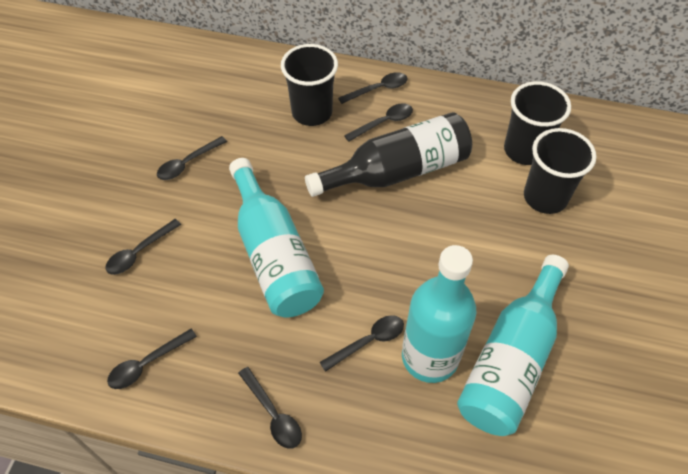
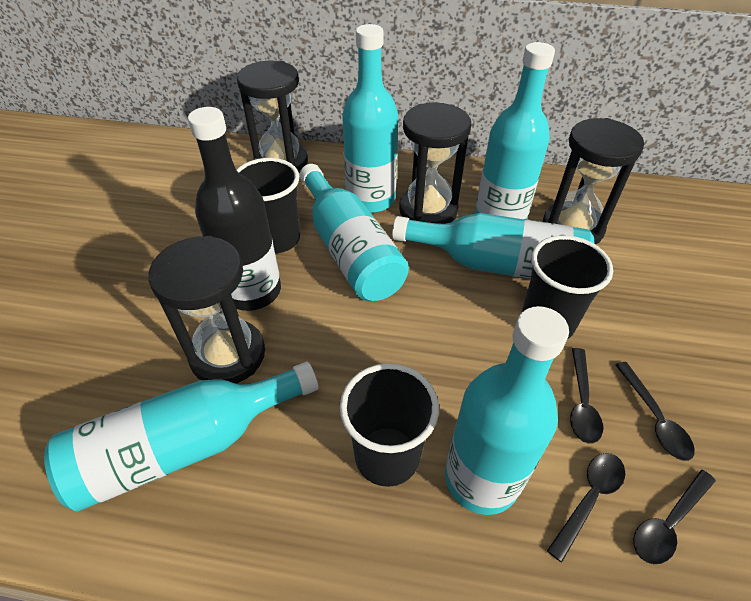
black hourglass: none = 0 -> [148,236,265,384] [237,61,308,173] [399,103,471,224] [543,118,644,245] = 4
black spoon: [106,219,181,275] [107,329,197,389] [157,136,227,180] [238,367,302,449] [320,315,404,372] [338,72,408,104] [344,103,413,142] = 7 -> [547,453,625,562] [570,348,603,444] [616,362,695,461] [633,470,716,564] = 4
turquoise bottle: [229,158,324,317] [402,245,476,383] [457,255,569,436] = 3 -> [44,362,318,512] [300,164,409,301] [342,24,398,213] [392,213,594,280] [445,306,569,515] [475,42,555,219] = 6

